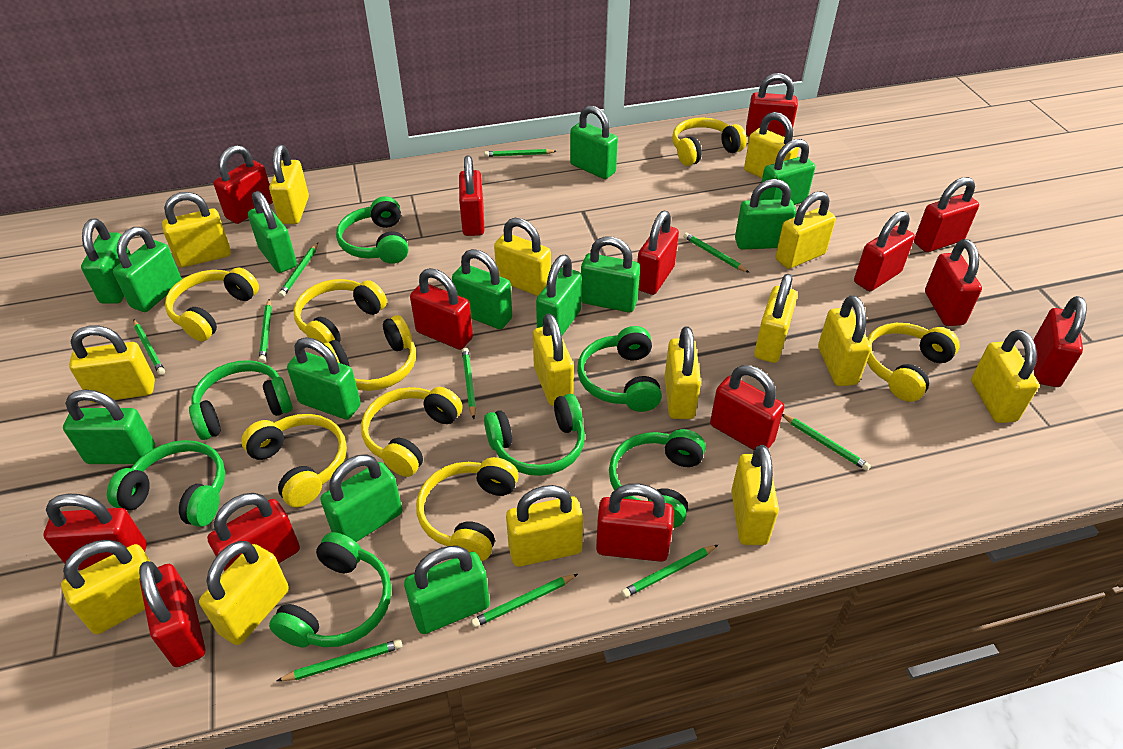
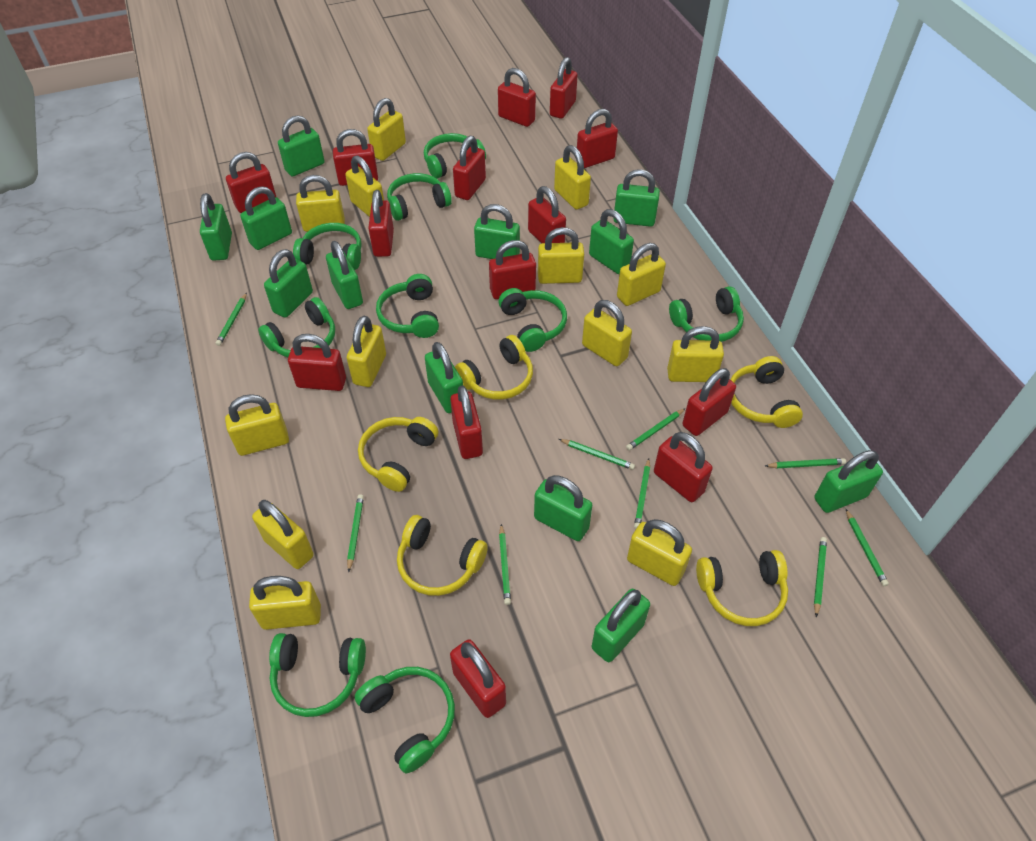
green headphones: [107,440,225,527] [189,360,293,440] [269,532,391,647] [336,196,408,264] [484,394,585,476] [577,326,662,412] [609,429,706,528] = 7 -> [258,297,335,358] [269,633,366,717] [293,223,362,270] [355,667,455,773] [376,274,439,338] [387,173,452,221] [424,133,486,179] [499,288,567,352] [669,286,744,342] = 9
green padlock: [63,389,155,464] [81,219,131,304] [113,227,182,312] [248,191,297,273] [287,337,361,419] [320,455,402,542] [404,546,490,634] [452,249,512,329] [536,255,582,336] [570,105,618,179] [581,237,640,312] [735,179,796,250] [759,139,815,205] = 13 -> [200,193,232,260] [240,186,292,250] [264,249,313,318] [278,115,324,176] [326,241,363,309] [425,342,463,413] [474,204,520,259] [534,475,592,541] [589,209,634,274] [592,589,650,662] [613,169,660,227] [814,450,883,513] = 12
green pencil: [133,319,165,375] [259,299,272,363] [277,639,402,681] [279,243,318,297] [462,348,476,419] [471,574,578,628] [484,149,556,157] [621,545,718,598] [683,232,750,273] [782,414,871,471] = 10 -> [216,293,247,346] [347,494,364,573] [499,524,511,605] [559,439,635,470] [626,408,686,450] [634,458,650,529] [765,458,846,468] [814,537,827,617] [846,509,889,586] = 9
yellow headphones: [165,267,259,341] [241,414,347,508] [293,279,387,343] [320,315,416,391] [361,387,463,477] [416,457,519,561] [672,118,747,166] [867,323,960,402] = 8 -> [358,417,438,492] [397,515,488,596] [455,335,533,400] [696,550,788,626] [730,356,803,428] = 5
yellow padlock: [61,540,151,634] [69,325,155,403] [162,192,231,268] [199,541,289,645] [269,145,309,224] [494,218,551,296] [506,485,583,567] [533,313,574,406] [665,326,701,419] [731,445,779,545] [744,112,799,178] [754,274,797,363] [775,191,836,269] [818,295,871,386] [971,330,1039,423] = 15 -> [225,394,289,456] [249,576,321,630] [252,500,314,569] [296,175,345,232] [345,156,384,217] [347,316,386,387] [367,98,406,161] [538,227,584,284] [554,145,591,210] [582,300,632,366] [617,243,666,306] [627,519,692,586] [667,326,724,382] = 13

